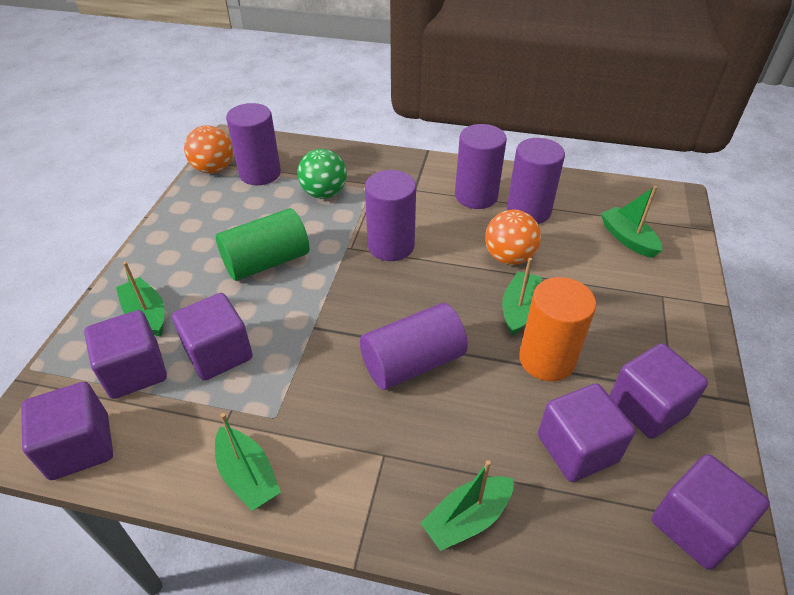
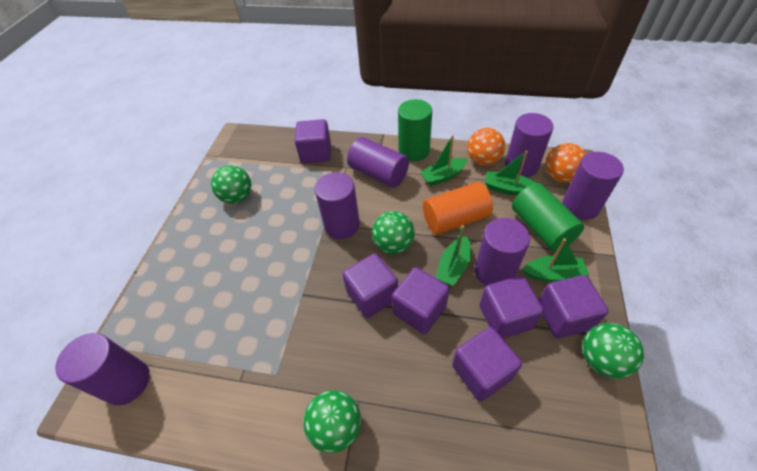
green ball: [297,149,347,199] = 1 -> [211,165,252,204] [303,390,361,453] [372,211,415,254] [582,323,644,379] = 4
green boat: [116,262,165,337] [215,413,281,511] [420,460,514,551] [502,258,542,335] [601,186,663,258] = 5 -> [420,135,467,186] [436,225,471,286] [485,151,536,195] [522,238,589,282] = 4
green cylinder: [216,208,309,281] = 1 -> [398,99,432,161] [512,183,584,251] = 2
purple cylinder: [226,103,281,185] [360,303,468,390] [365,170,416,261] [455,124,507,209] [507,138,565,224] = 5 -> [55,333,150,405] [315,172,360,239] [347,137,409,188] [475,218,530,286] [505,113,553,177] [562,152,624,220] = 6

